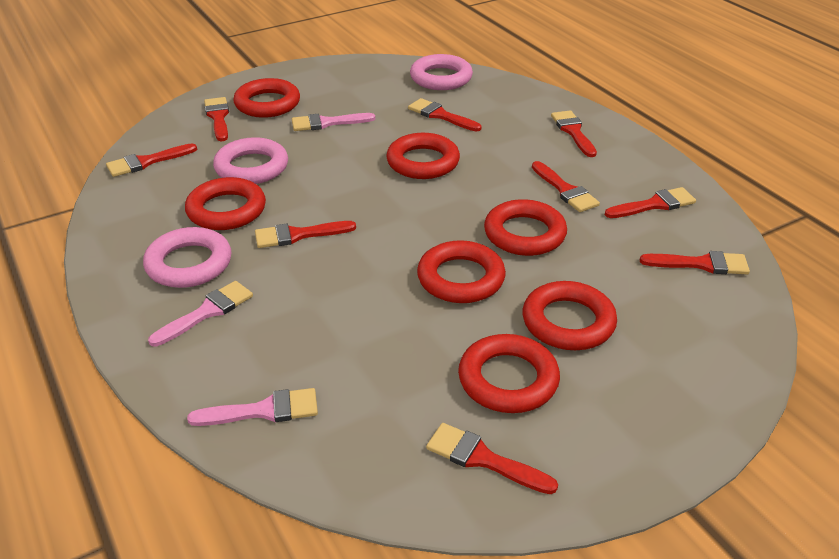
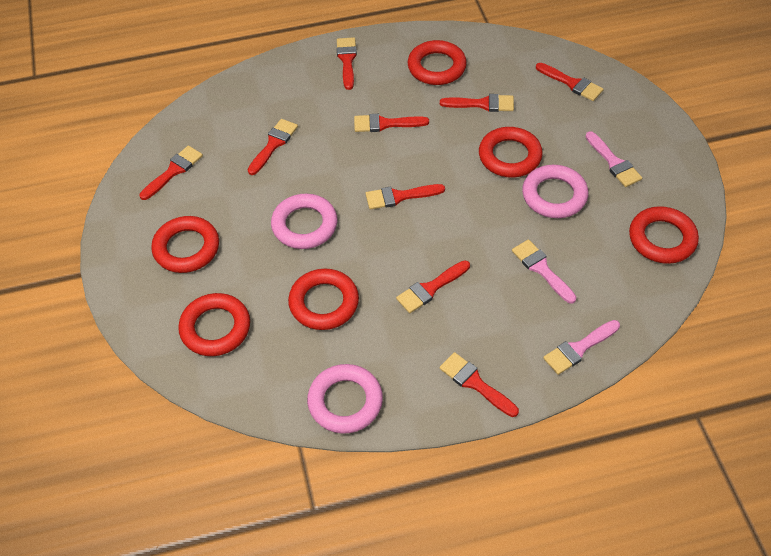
red ring: [185,177,266,230] [233,78,300,118] [386,133,460,179] [417,240,506,303] [458,334,560,413] [484,199,567,256] [523,281,617,350] = 7 -> [151,216,219,273] [178,293,250,356] [288,269,359,330] [408,40,467,85] [479,127,543,178] [629,206,699,264] = 6

